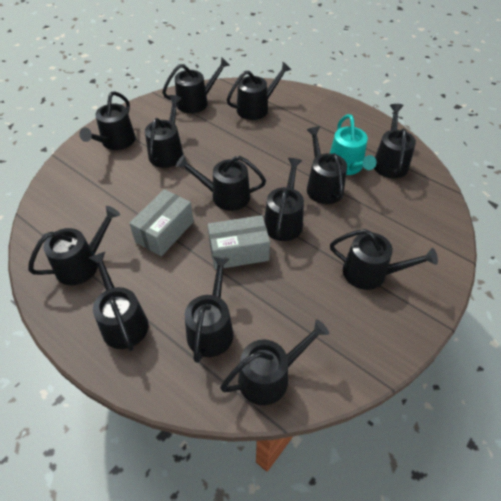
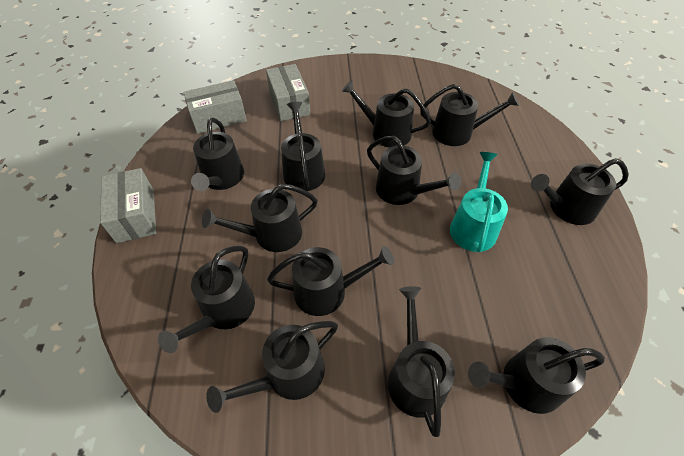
black watering can: [28,206,120,285] [79,92,136,150] [88,252,148,351] [145,95,183,168] [162,57,230,113] [176,155,266,211] [185,256,233,363] [220,319,329,405] [227,62,291,120] [264,158,304,241] [307,126,347,204] [330,229,438,290] [374,104,416,178] = 13 -> [158,246,255,353] [191,118,244,191] [202,184,318,252] [206,321,338,413] [267,246,394,316] [281,102,325,191] [342,80,431,148] [367,136,461,205] [388,286,455,437] [420,84,519,146] [468,337,605,414] [531,158,629,225] = 12
grey box: [129,189,194,256] [207,215,270,270] = 2 -> [100,168,156,243] [183,80,247,134] [266,64,310,121] = 3

